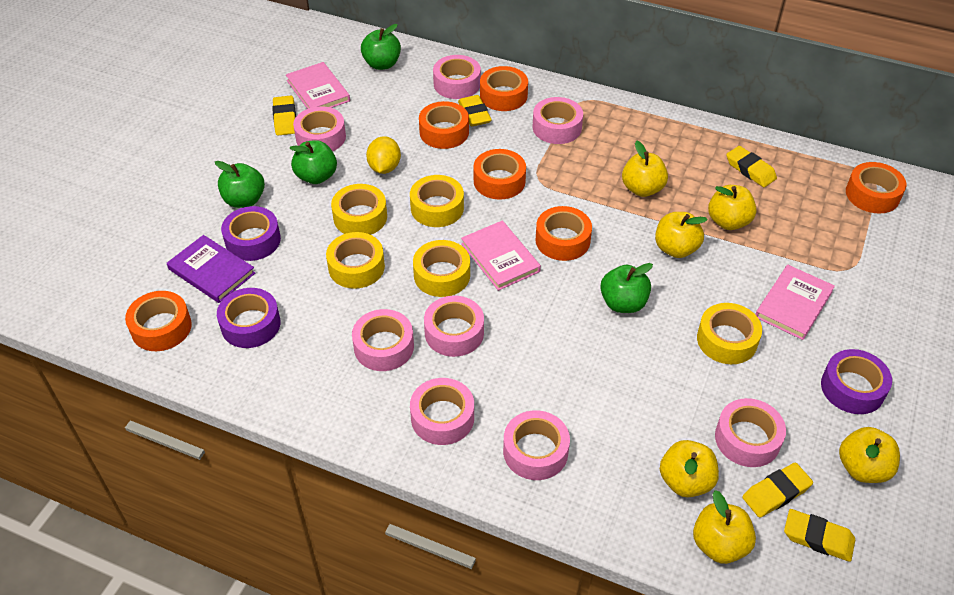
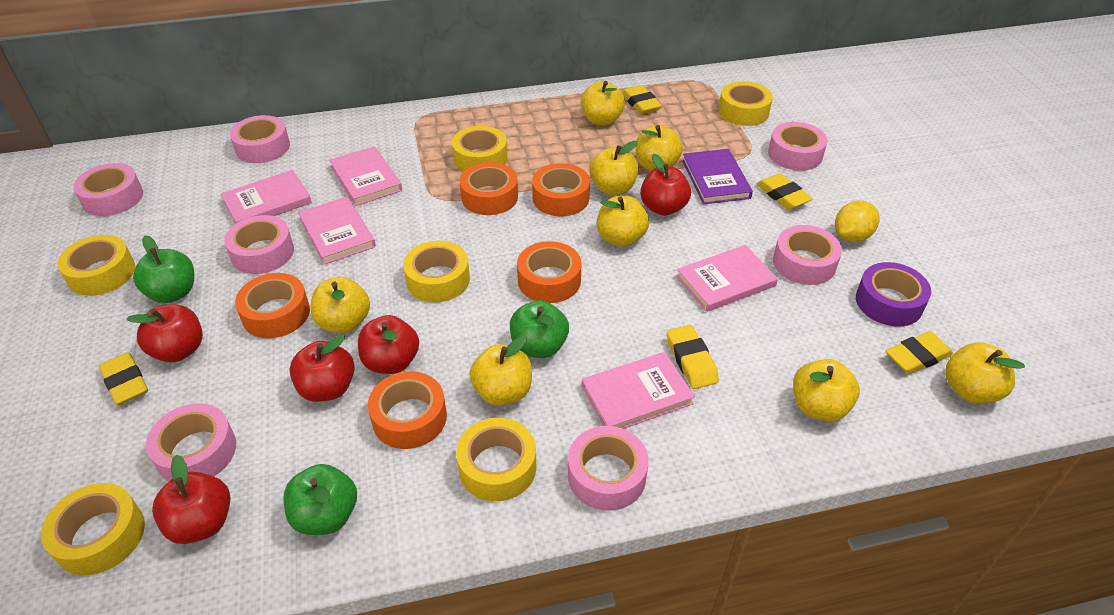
green apple: [215,161,265,208] [289,140,337,184] [361,24,401,70] [600,263,653,313] = 4 -> [133,235,194,303] [283,464,357,535] [510,300,569,358] = 3
orange tape: [125,291,192,351] [419,101,469,149] [474,149,526,199] [480,66,528,111] [536,206,592,261] [846,162,906,213] = 6 -> [235,273,310,338] [368,371,447,449] [460,162,518,215] [517,241,582,303] [532,163,590,216] = 5
pink book: [286,62,350,109] [461,221,541,291] [755,265,835,340] = 3 -> [221,170,312,224] [298,197,376,265] [329,146,402,206] [582,352,695,429] [676,245,778,312] = 5
pink tape: [293,106,346,151] [352,309,414,371] [410,378,474,445] [424,296,484,357] [433,55,481,99] [503,410,570,480] [533,97,583,144] [715,398,786,467] = 8 -> [73,163,143,216] [146,403,236,482] [224,215,294,274] [230,115,290,163] [568,426,649,511] [768,122,828,171] [773,225,842,285] = 7
purple tape: [217,288,281,348] [221,206,281,261] [821,349,892,414] = 3 -> [856,262,931,326] = 1
red apple: none = 0 -> [126,304,203,362] [152,455,230,544] [289,334,355,402] [358,315,419,374] [640,154,691,216] = 5
yellow apple: [622,140,668,197] [655,212,708,258] [660,440,719,497] [693,490,756,564] [708,185,757,230] [839,427,900,483] = 6 -> [310,277,370,333] [469,336,532,406] [581,81,625,126] [590,141,638,195] [597,196,649,247] [635,125,683,171] [793,359,860,421] [945,342,1025,403] = 8
yellow tape: [326,232,385,289] [331,184,387,235] [410,175,464,227] [413,240,470,297] [697,303,762,364] = 5 -> [41,483,145,575] [57,235,135,296] [403,241,470,302] [452,126,508,172] [456,418,536,501] [718,81,773,126] = 6

